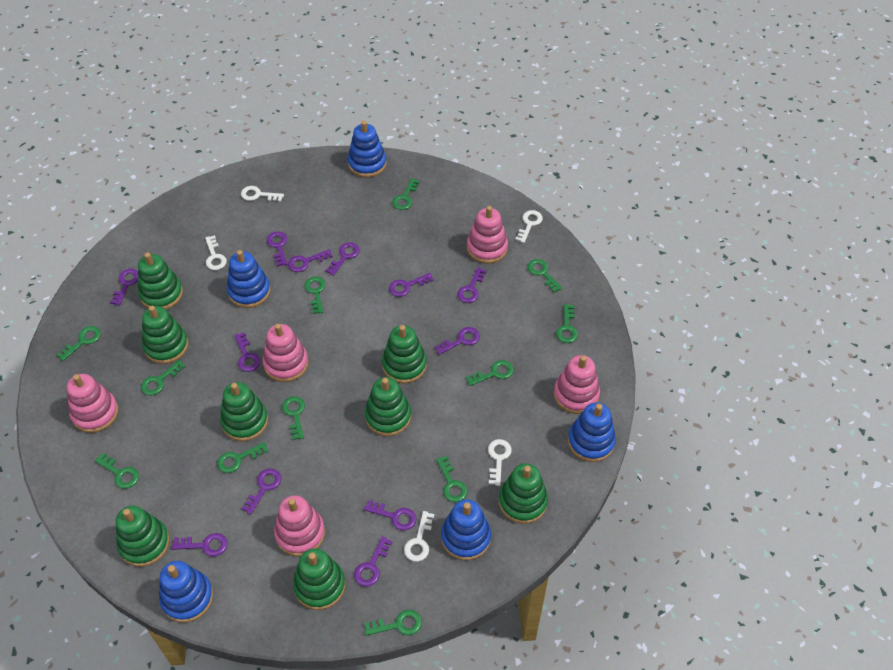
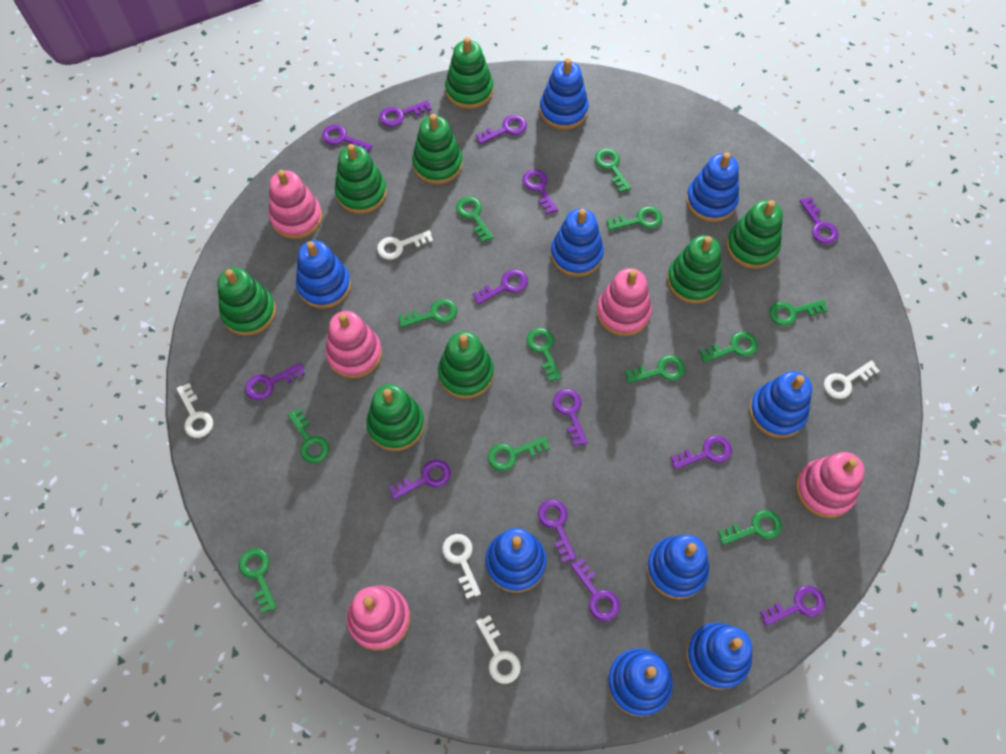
blue stacking toy: [159,561,213,623] [227,250,271,308] [348,121,387,177] [441,499,491,560] [568,402,616,462] = 5 -> [296,240,351,309] [485,528,547,593] [540,58,589,130] [551,208,604,277] [607,648,673,717] [646,535,709,600] [686,152,739,222] [686,623,752,690] [749,371,812,438] = 9
purple key: [110,269,138,306] [172,533,228,557] [234,332,260,372] [241,468,281,514] [267,232,287,266] [288,249,333,272] [325,242,360,276] [354,536,393,587] [364,500,417,530] [389,273,434,297] [434,327,480,355] [457,267,487,303] = 12 -> [245,363,305,400] [322,125,373,153] [379,100,432,127] [389,460,451,500] [473,270,528,305] [476,115,527,144] [522,169,558,214] [538,499,576,563] [553,389,588,446] [570,558,620,621] [670,436,732,470] [760,586,825,626] [800,197,838,244] = 13

